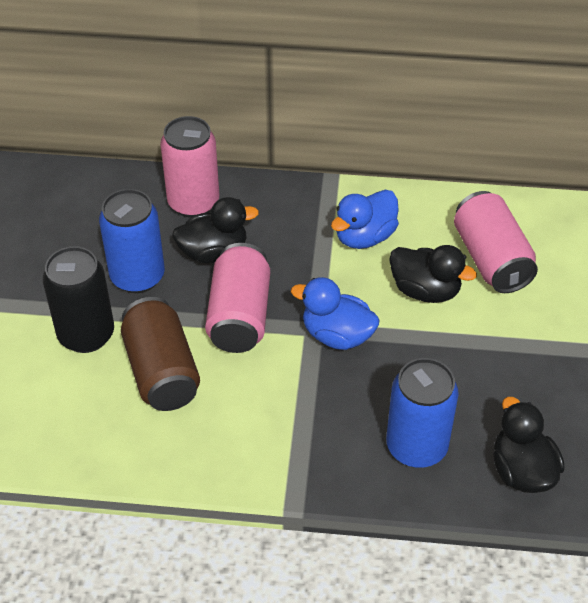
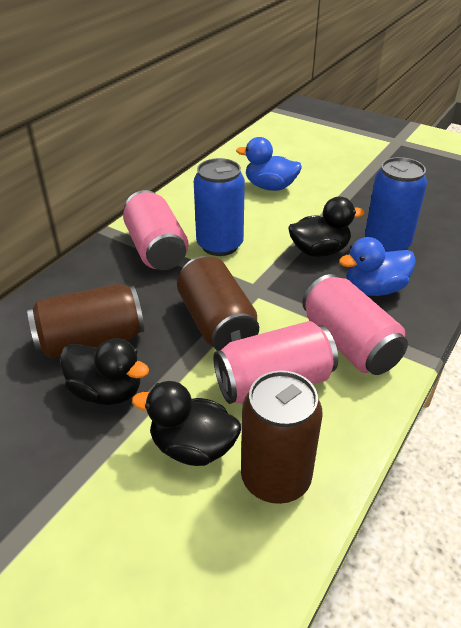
black can: [43,246,114,353] = 1 -> none = 0
brown can: [121,297,200,411] = 1 -> [27,284,144,358] [177,256,259,351] [241,370,323,504] = 3

